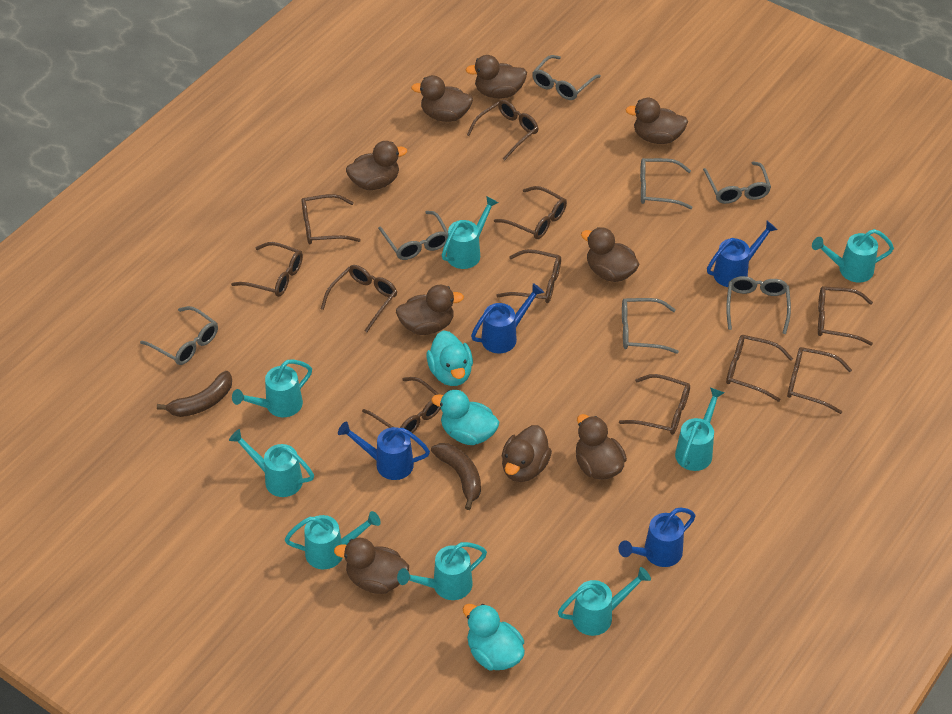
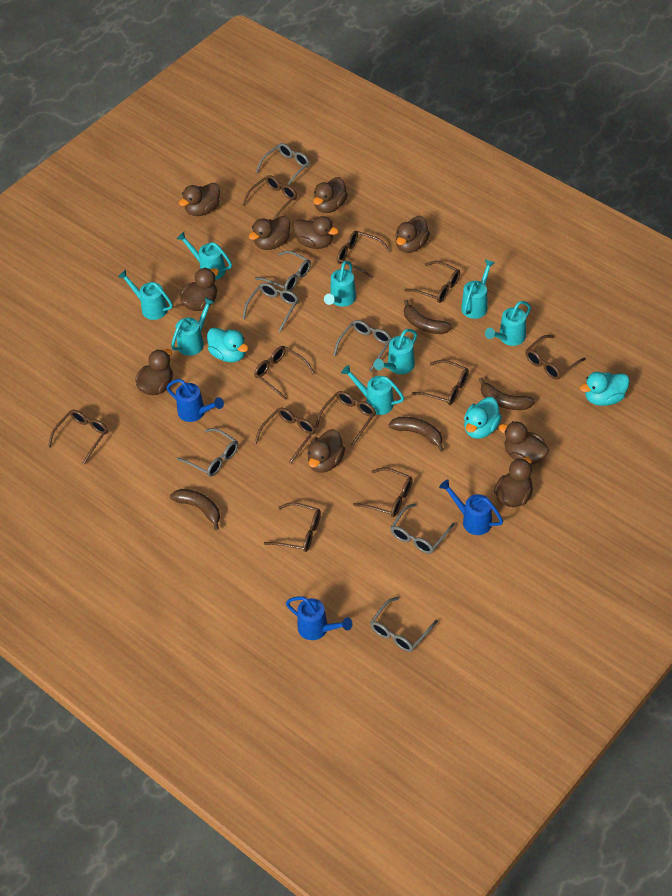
blue watering can: [338,421,430,480] [471,283,544,354] [618,508,695,567] [707,221,778,287] = 4 -> [166,379,224,422] [286,596,353,640] [439,480,503,535] = 3
brown banana: [157,371,232,417] [431,443,481,510] = 2 -> [170,489,220,530] [389,417,444,452] [404,299,452,334] [478,377,535,410] = 4
brown duck: [334,538,409,594] [346,141,407,190] [396,285,464,335] [411,75,473,122] [466,55,527,98] [502,425,552,482] [576,414,627,480] [581,227,639,282] [625,98,688,144] = 9 -> [135,349,173,395] [179,183,220,216] [180,268,219,311] [249,216,290,250] [293,216,339,249] [307,429,345,473] [313,177,348,213] [395,216,430,253] [494,457,533,507] [499,421,549,465] = 10

